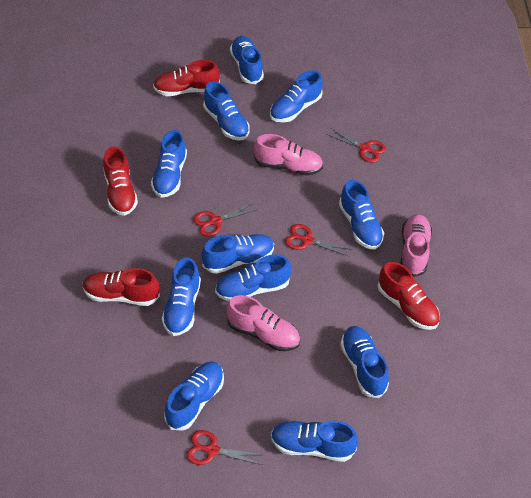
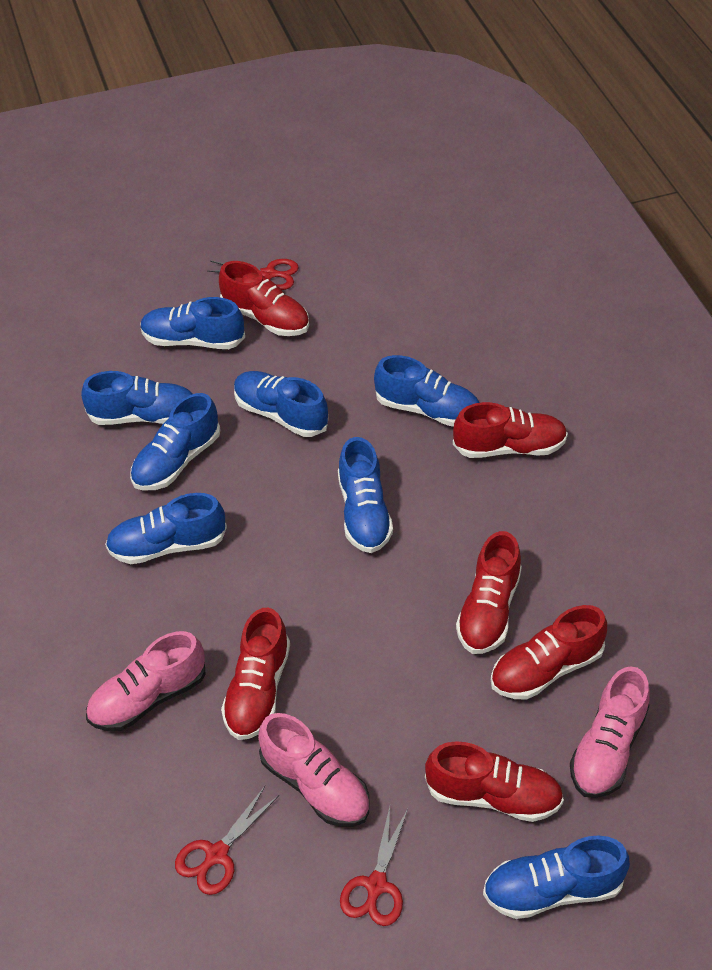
blue shoe: [151,130,187,198] [162,257,201,336] [165,361,224,431] [202,234,274,274] [203,81,250,141] [215,254,291,301] [230,36,264,84] [270,70,323,122] [271,421,359,462] [339,180,384,250] [340,326,389,398] = 11 -> [81,371,193,425] [105,493,227,564] [130,393,220,491] [140,297,245,349] [234,371,328,437] [338,437,393,553] [374,355,480,427] [483,835,630,919] = 8
red scissors: [186,430,264,465] [193,203,258,237] [285,224,352,256] [326,128,386,163] = 4 -> [175,786,279,895] [207,259,299,290] [340,807,408,926] = 3
red shoe: [83,268,160,306] [103,146,138,216] [153,60,220,96] [377,262,440,330] = 4 -> [219,261,309,336] [221,608,290,740] [425,741,564,822] [453,402,568,458] [456,531,522,654] [491,605,607,700] = 6

